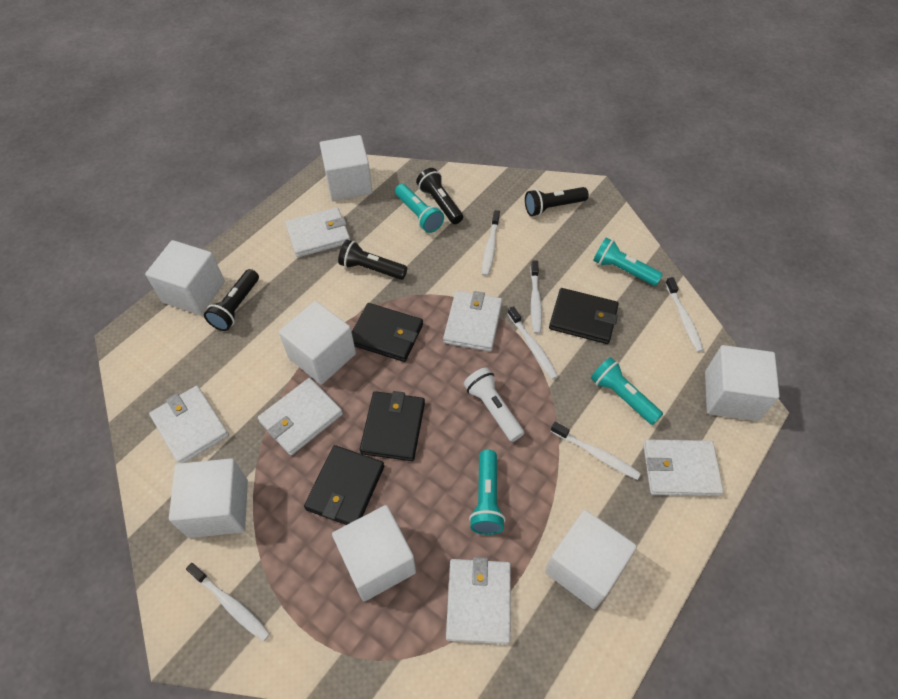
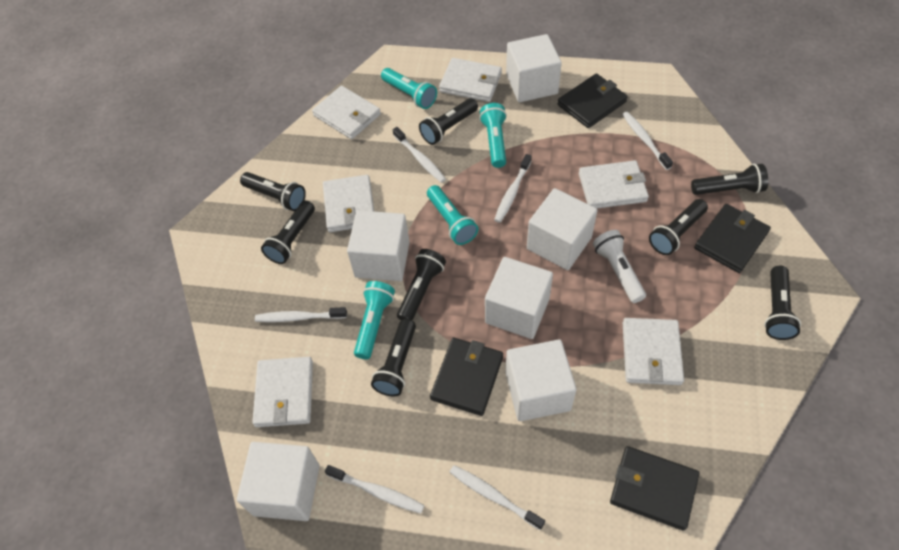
black flashlight: [204,269,259,331] [338,240,407,280] [416,168,463,224] [525,187,589,216] = 4 -> [240,172,306,211] [261,200,315,264] [371,319,416,396] [397,249,446,321] [419,98,478,145] [649,199,708,255] [691,164,768,195] [764,266,801,340] = 8
white cube: [145,240,225,315] [169,458,248,538] [279,301,356,385] [320,135,373,201] [332,505,416,601] [545,510,637,609] [705,345,780,421] = 7 -> [237,442,320,521] [347,210,410,281] [485,257,553,339] [505,339,577,421] [506,34,562,102] [527,188,598,270] = 6

